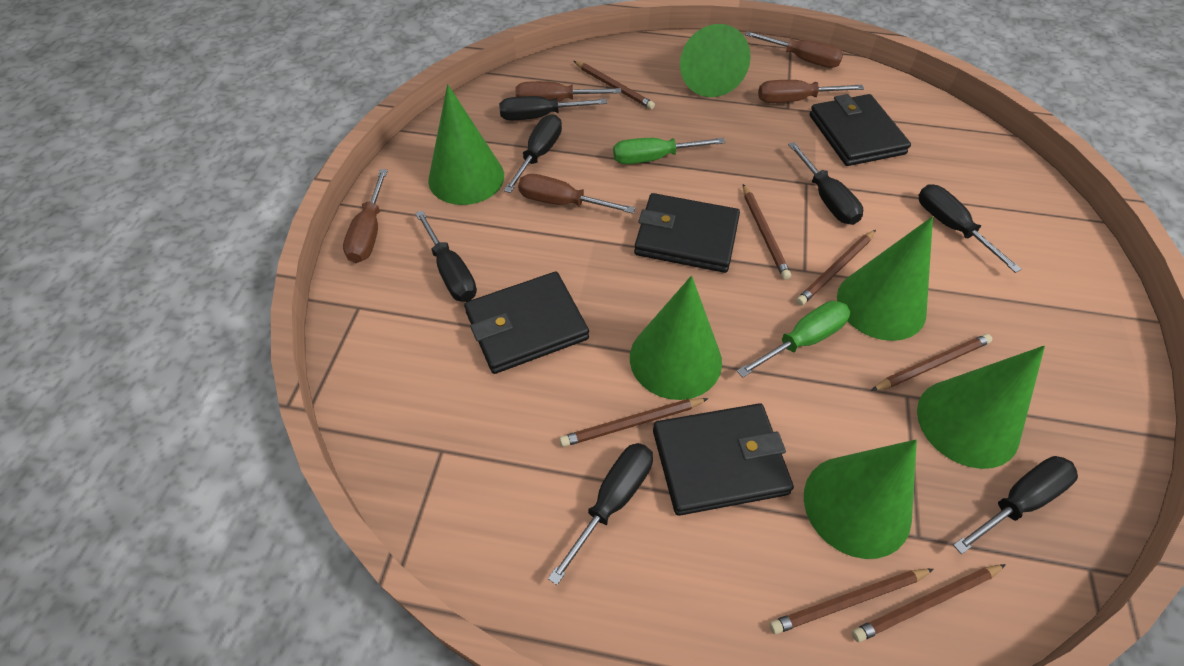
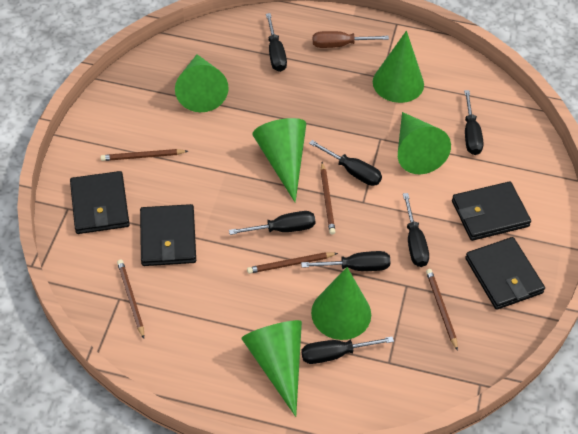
brown pencil: [559,398,709,447] [574,61,655,109] [743,184,791,280] [769,569,934,634] [796,230,876,305] [852,564,1006,642] [871,334,992,391] = 7 -> [100,149,188,161] [117,260,144,339] [247,252,338,274] [320,162,335,235] [426,269,458,351] = 5
brown screwdriver: [343,169,388,263] [515,81,621,102] [518,174,635,214] [745,31,843,68] [758,80,864,103] = 5 -> [313,31,389,48] = 1
green screwdriver: [613,138,725,164] [737,301,850,377] = 2 -> none = 0

